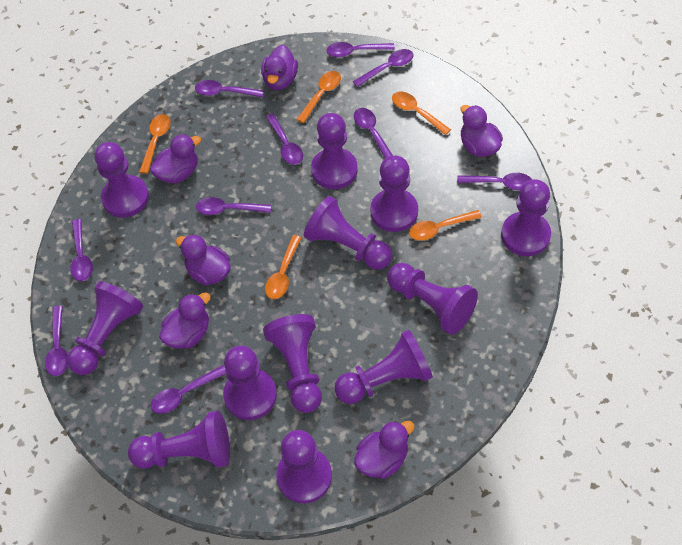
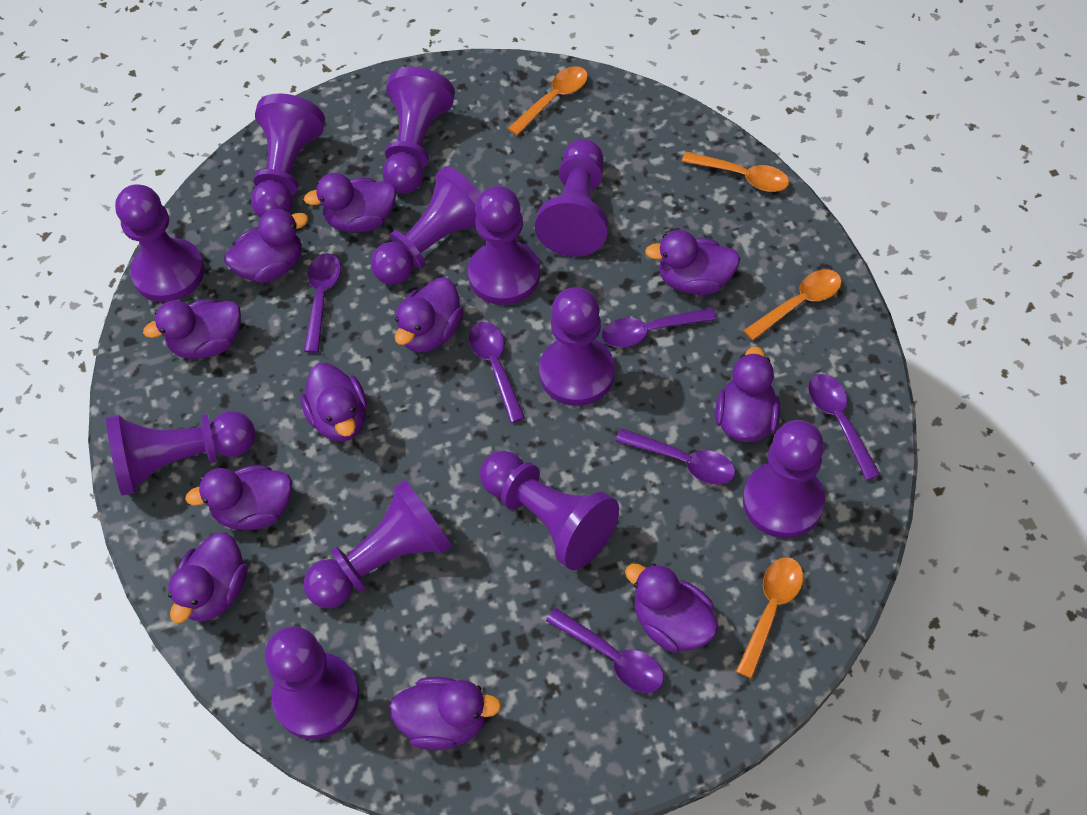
orange spoon: [139,114,171,174] [265,235,302,299] [296,71,341,123] [392,91,451,135] [409,210,482,241] = 5 -> [508,66,588,136] [681,152,789,192] [736,557,803,679] [743,269,842,341] = 4
purple duck: [150,134,201,183] [159,292,211,349] [176,234,231,286] [261,45,298,90] [354,421,415,479] [461,105,503,157] = 6 -> [143,299,241,359] [168,532,247,623] [185,465,292,530] [224,208,308,283] [300,363,367,442] [304,173,396,233] [389,677,502,750] [395,277,464,353] [625,563,719,653] [645,230,741,295] [715,346,780,442] = 11
purple spoon: [45,306,68,376] [70,219,93,281] [151,365,226,414] [195,80,264,97] [196,197,271,215] [266,113,303,165] [326,42,395,57] [353,49,414,87] [354,108,393,159] [457,173,532,190] = 10 -> [304,253,341,353] [469,322,525,423] [546,608,664,693] [601,308,717,348] [615,428,736,485] [808,374,881,480] = 6

